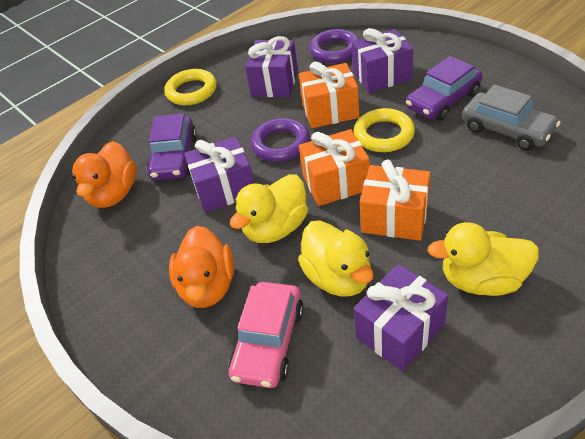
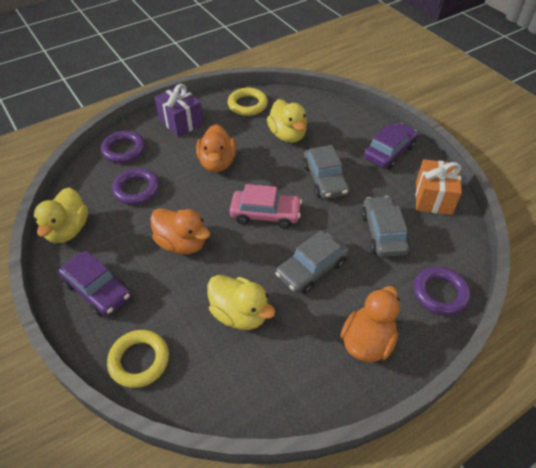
grey car: [462,84,561,151] = 1 -> [275,230,349,294] [303,145,349,199] [361,196,409,257] = 3
orange duck: [72,141,137,208] [169,226,234,308] = 2 -> [150,208,210,254] [196,124,236,172] [340,286,400,362] = 3
orange gift: [299,61,359,128] [299,129,370,206] [360,160,430,241] = 3 -> [415,159,462,215] = 1
purple gift: [184,136,254,213] [245,36,298,97] [352,28,413,93] [354,264,448,372] = 4 -> [154,84,203,137] = 1
purple ring: [251,118,310,162] [309,29,359,63] = 2 -> [101,131,145,163] [112,168,160,205] [414,267,471,316] = 3

